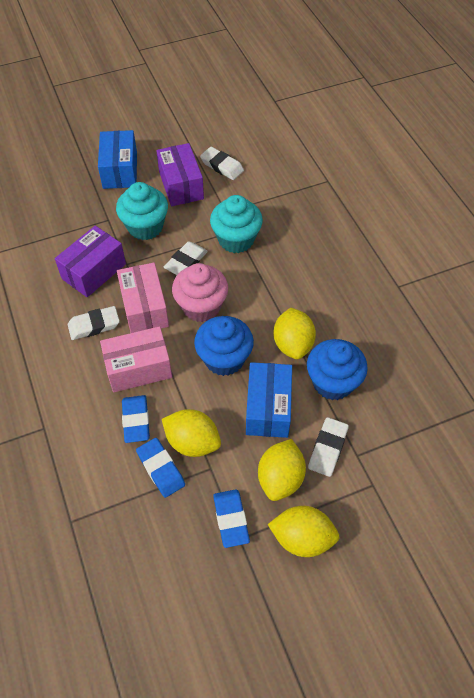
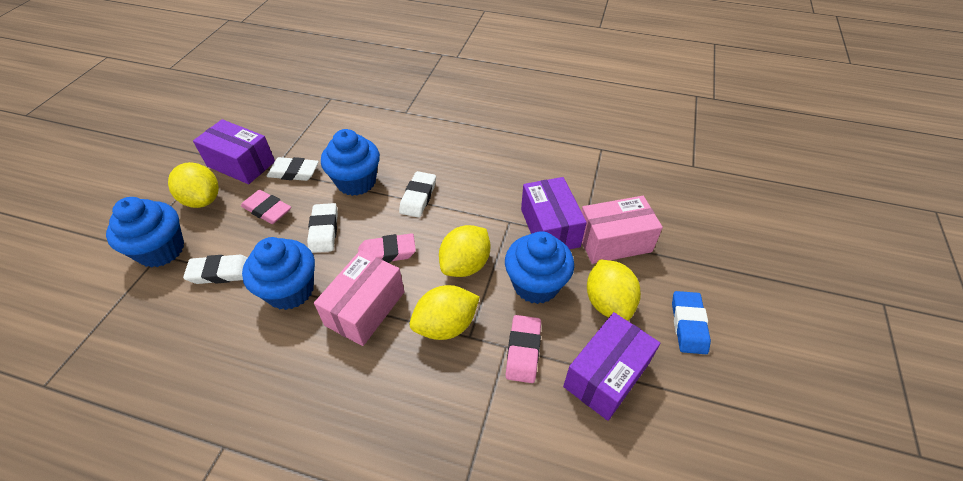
blue box: [98,130,137,189] [246,362,292,438] = 2 -> none = 0
blue cupcake: [194,316,254,376] [307,339,368,400] = 2 -> [106,197,184,268] [242,237,315,310] [321,129,380,196] [505,231,574,304] = 4
blue eraser: [122,395,150,443] [136,438,185,498] [213,489,250,548] = 3 -> [672,291,711,354] = 1
pink cupcake: [172,263,228,322] = 1 -> none = 0
pink eraser: none = 0 -> [241,190,291,224] [358,233,416,263] [506,315,541,383] = 3
purple box: [55,226,126,297] [156,143,204,206] = 2 -> [193,119,275,184] [521,177,587,249] [563,312,660,421] = 3
turquoise cupcake: [116,182,168,240] [210,195,263,253] = 2 -> none = 0

